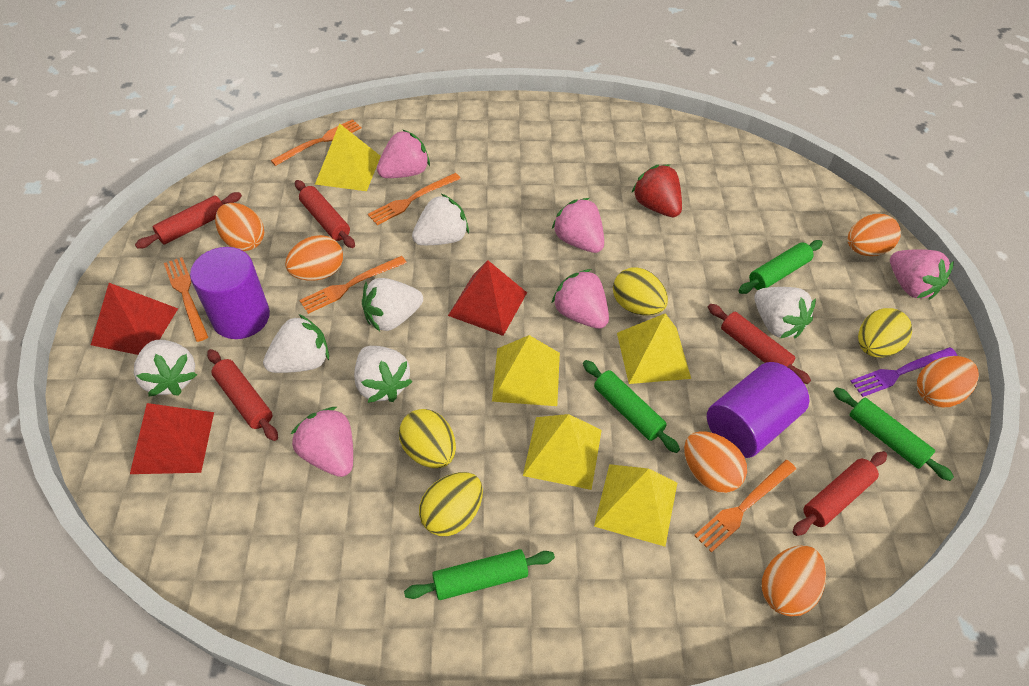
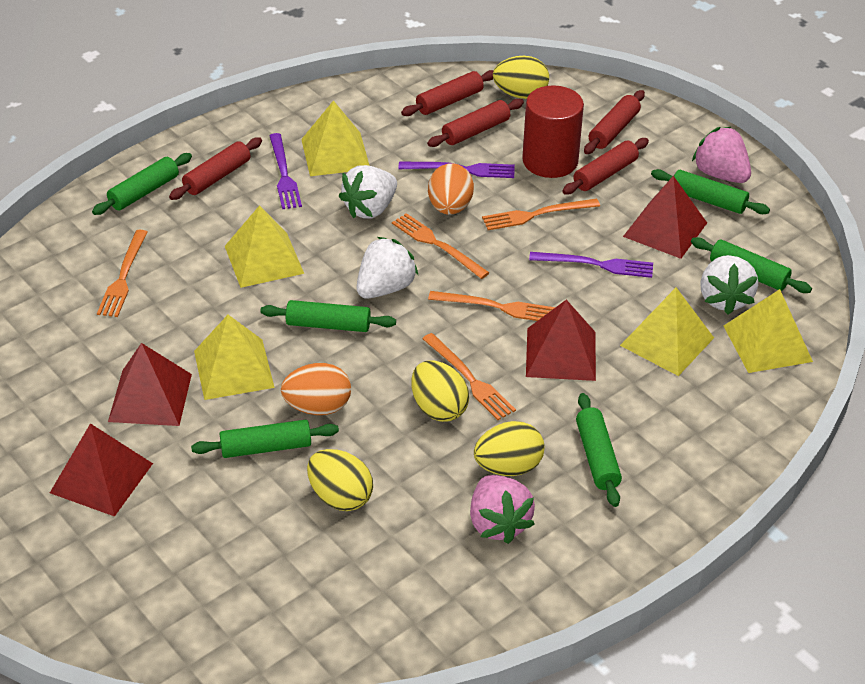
green rolling pin: [404,549,555,600] [583,360,680,453] [738,240,823,294] [833,387,954,481] = 4 -> [92,153,192,215] [191,420,339,458] [260,300,396,332] [576,393,622,507] [651,169,770,214] [691,237,812,293] = 6
orange egg: [215,203,264,251] [285,235,343,281] [684,431,747,493] [762,545,826,617] [848,214,901,256] [917,356,979,407] = 6 -> [281,363,351,415] [428,163,474,215] = 2
pink strawberry: [291,407,353,477] [377,130,430,178] [552,198,604,253] [552,269,609,329] [890,249,954,300] = 5 -> [470,475,535,544] [692,127,751,183] = 2
purple cylinder: [190,247,270,339] [707,362,809,458] = 2 -> none = 0
purple fork: [850,347,957,397] = 1 -> [269,133,302,209] [399,161,515,178] [529,252,653,278] = 3
red cylinder: none = 0 -> [522,85,584,178] = 1
red pyramid: [91,283,178,355] [130,403,214,474] [448,260,527,336] = 3 -> [50,423,153,517] [108,343,192,426] [526,300,596,381] [623,176,707,259] = 4
red strawberry: [631,165,682,217] = 1 -> none = 0
white strawberry: [134,340,197,396] [263,314,329,373] [354,346,413,403] [362,278,423,332] [412,194,469,245] [755,287,816,338] = 6 -> [339,165,397,218] [357,237,419,299] [700,255,758,315] = 3

